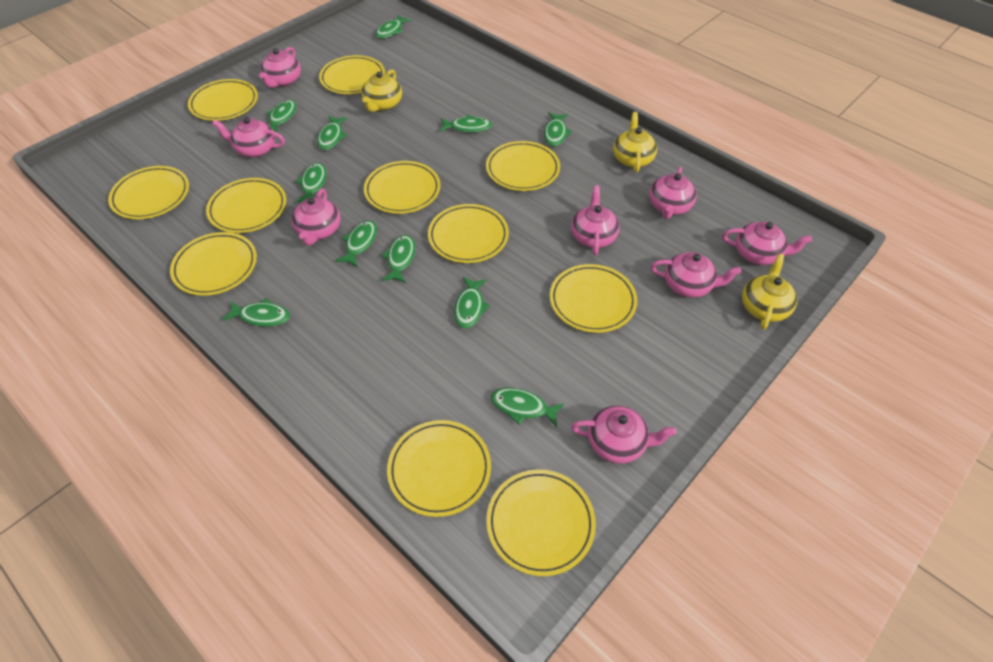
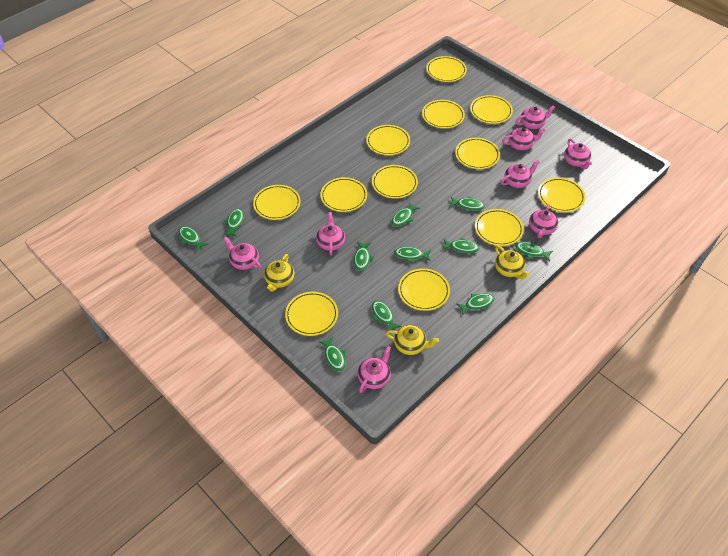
yellow plate: [108,166,189,219] [170,232,257,296] [188,79,258,121] [206,178,286,233] [319,55,385,94] [364,161,440,214] [387,420,491,517] [428,204,509,263] [486,141,560,191] [486,469,596,576] [550,264,637,333] = 11 -> [253,185,301,220] [285,292,338,336] [320,177,367,212] [366,125,410,155] [372,165,418,199] [398,268,450,311] [422,100,465,129] [426,56,467,82] [455,138,500,169] [470,95,513,124] [475,209,524,246] [538,177,586,212] = 12

